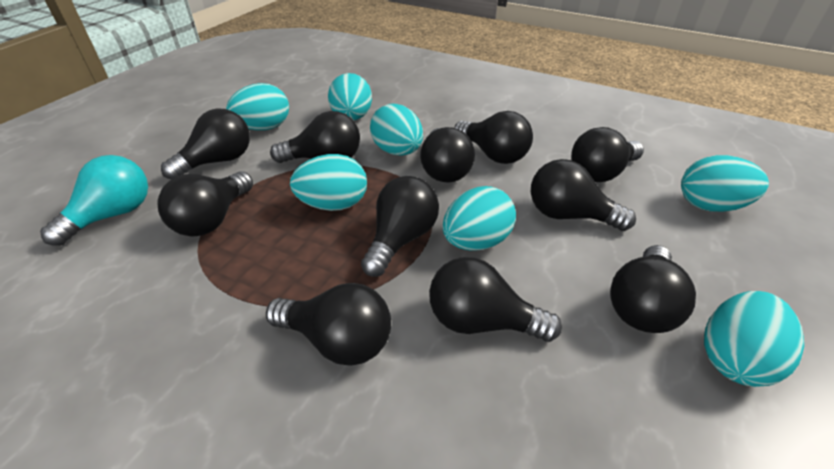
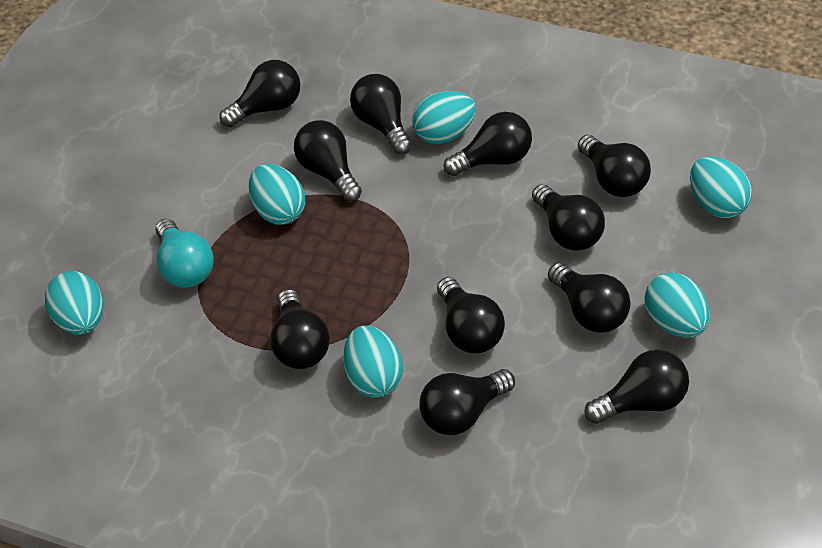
turquoise egg: [226,83,289,130] [290,154,367,211] [328,73,372,121] [370,104,423,156] [443,186,516,251] [681,155,769,212] [704,291,804,387] = 7 -> [45,271,103,335] [249,164,305,225] [343,325,403,398] [413,91,476,144] [644,272,710,338] [690,157,752,218] = 6

